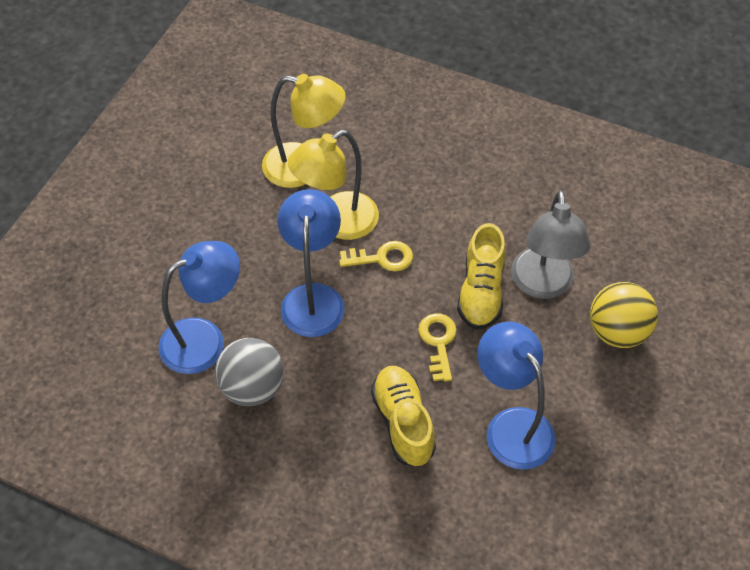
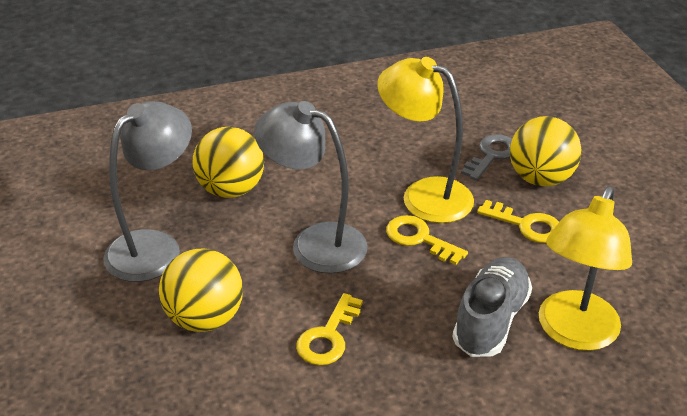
blue lamp: [159,241,240,374] [277,189,345,337] [477,321,555,470] = 3 -> none = 0
grey ball: [215,338,284,406] = 1 -> none = 0
grey key: none = 0 -> [461,134,512,180] = 1
grey lamp: [511,190,591,299] = 1 -> [103,101,192,282] [254,101,368,274] = 2
grey shoe: none = 0 -> [453,257,532,357] = 1
yellow ball: [590,282,658,348] = 1 -> [159,249,243,332] [193,127,264,198] [510,116,582,186] = 3
yellow key: [339,241,413,272] [418,313,457,382] = 2 -> [296,293,363,365] [386,215,468,265] [477,200,559,243] = 3
yellow shoe: [371,366,436,467] [457,223,506,330] = 2 -> none = 0

